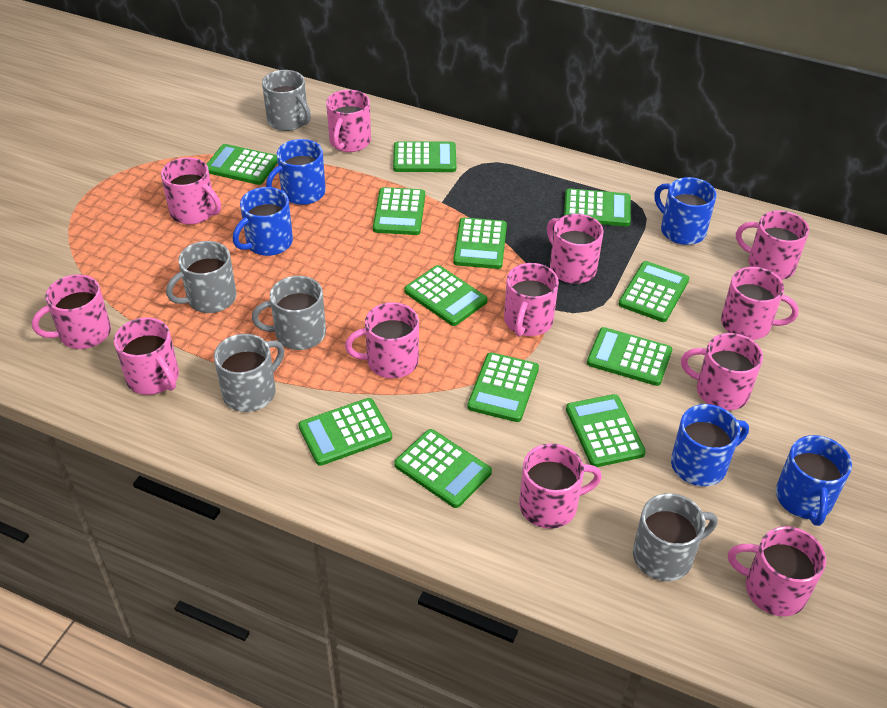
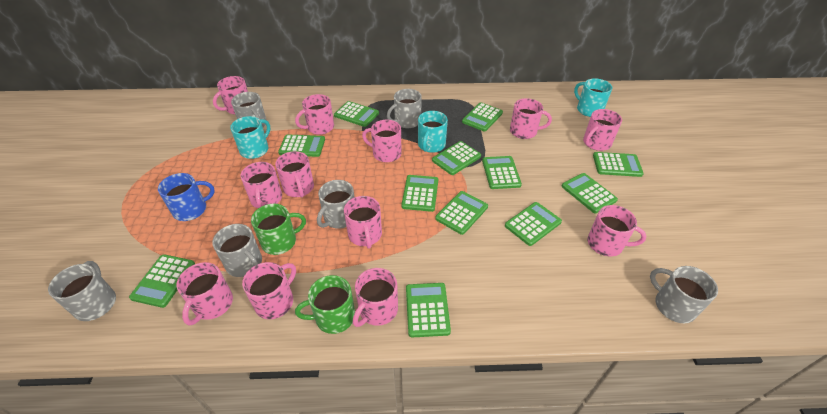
blue mug: [233,187,293,256] [266,139,326,205] [654,177,717,245] [671,404,749,486] [776,435,852,526] = 5 -> [158,173,215,221] = 1
green mug: none = 0 -> [251,204,306,255] [295,275,355,334] = 2
grey mug: [166,241,237,313] [214,334,284,412] [252,276,326,350] [262,70,311,131] [633,493,717,581] = 5 -> [48,261,116,321] [212,224,262,277] [231,92,267,127] [317,180,354,229] [387,89,422,128] [650,266,718,323] = 6
turquoise mug: none = 0 -> [230,116,270,159] [418,111,448,153] [574,78,612,117] = 3

